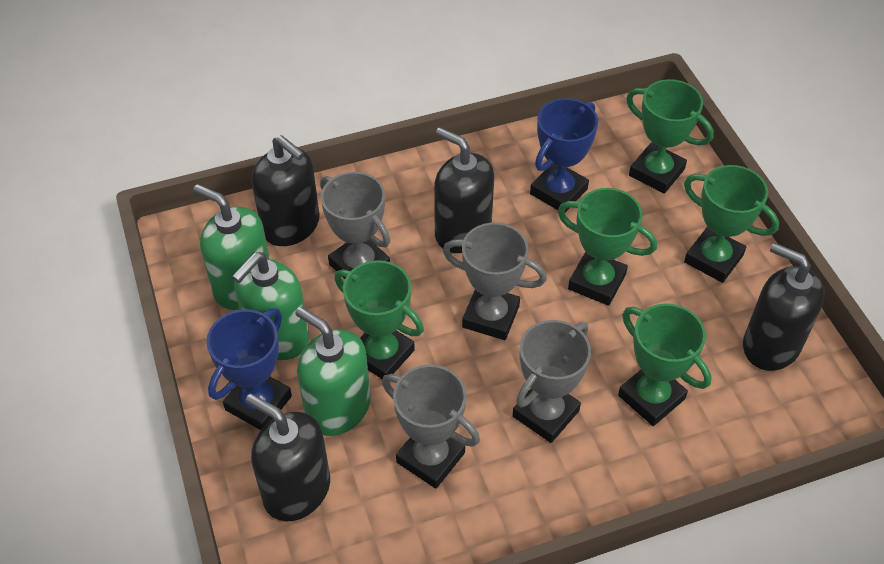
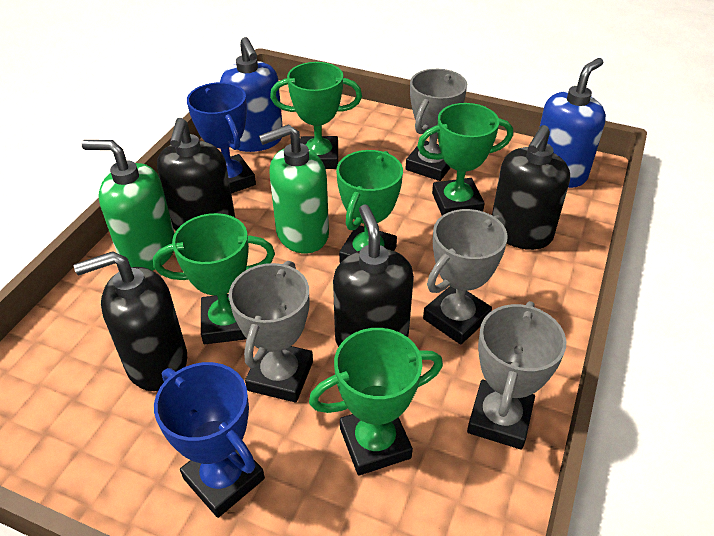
blue soap dispenser: none = 0 -> [220,37,283,152] [539,58,606,188] = 2
green soap dispenser: [193,184,270,310] [232,252,309,360] [295,307,371,436] = 3 -> [82,140,175,271] [259,124,329,253] = 2

